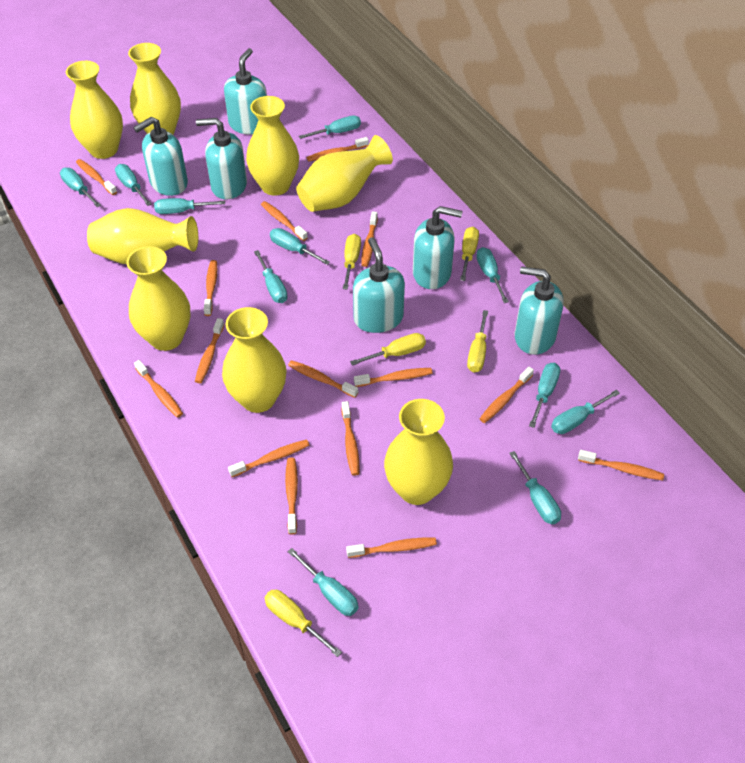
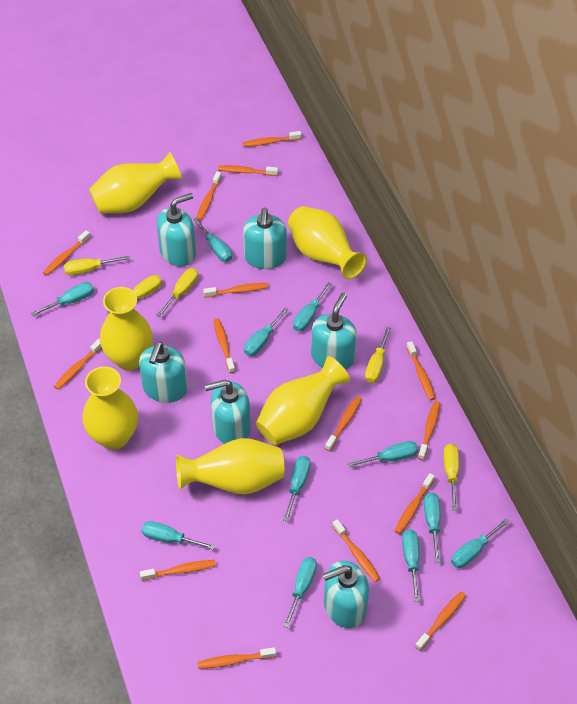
yellow vase: [66,61,123,159] [87,208,198,264] [126,246,190,351] [128,43,181,134] [222,307,287,413] [246,96,299,196] [296,135,393,212] [384,399,453,505] = 8 -> [82,366,138,450] [89,152,182,214] [100,287,153,370] [176,438,284,494] [256,356,350,445] [288,206,367,279] = 6

